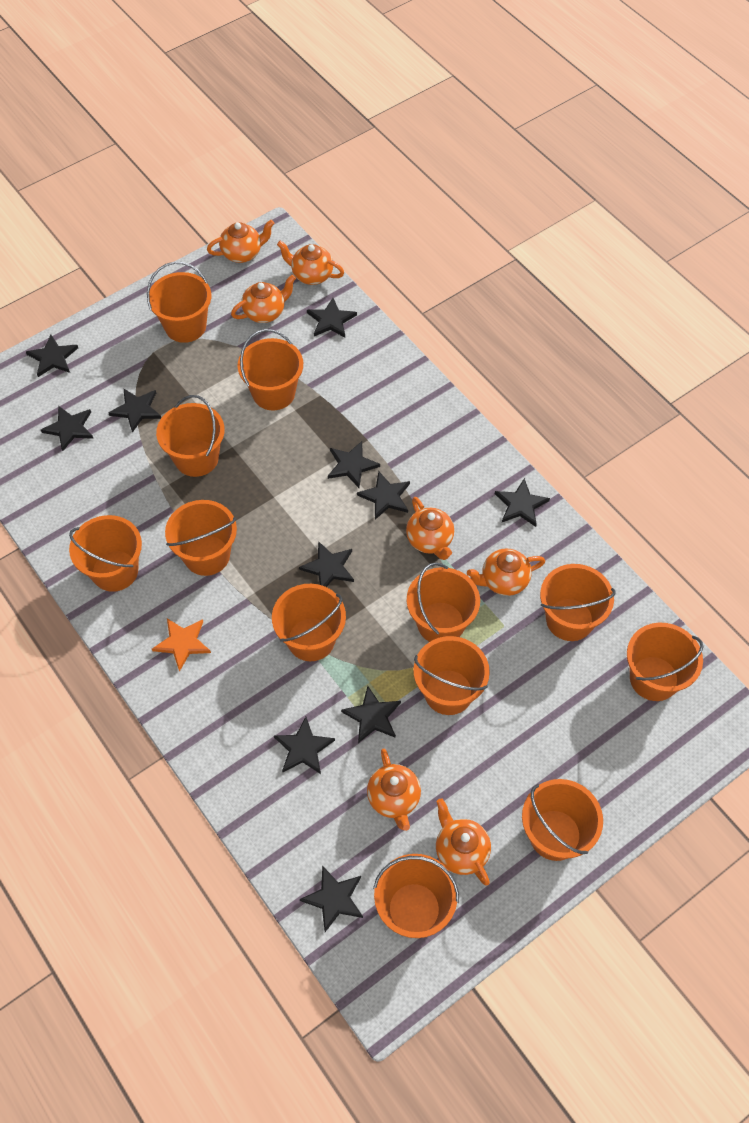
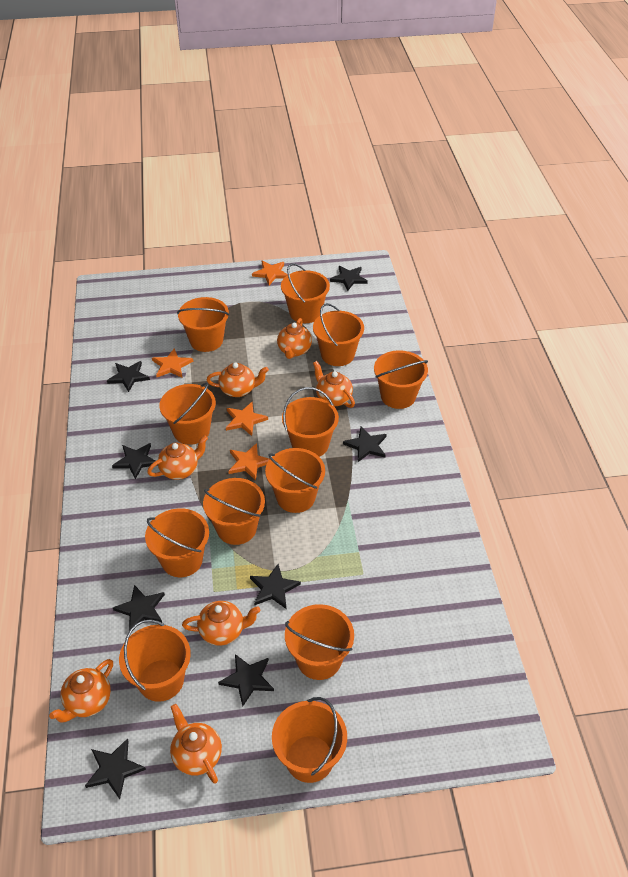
black star: [26,335,78,377] [41,406,94,451] [109,389,161,433] [274,717,335,774] [299,541,354,587] [300,865,363,932] [307,298,357,338] [328,441,380,488] [341,686,401,743] [357,471,410,520] [495,478,550,527] = 11 -> [85,738,146,799] [107,361,150,392] [112,443,157,479] [113,585,165,630] [218,654,274,707] [250,564,301,609] [330,266,368,291] [343,427,387,462] = 8
orange star: [152,618,211,672] = 1 -> [152,348,193,378] [226,402,268,436] [228,443,270,480] [252,261,288,285] = 4

